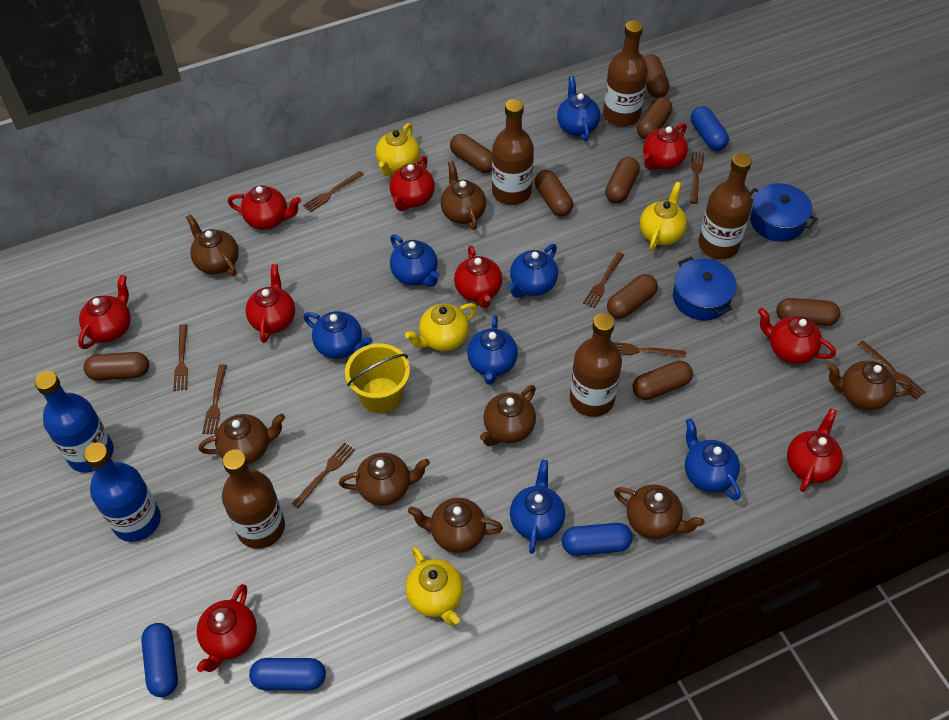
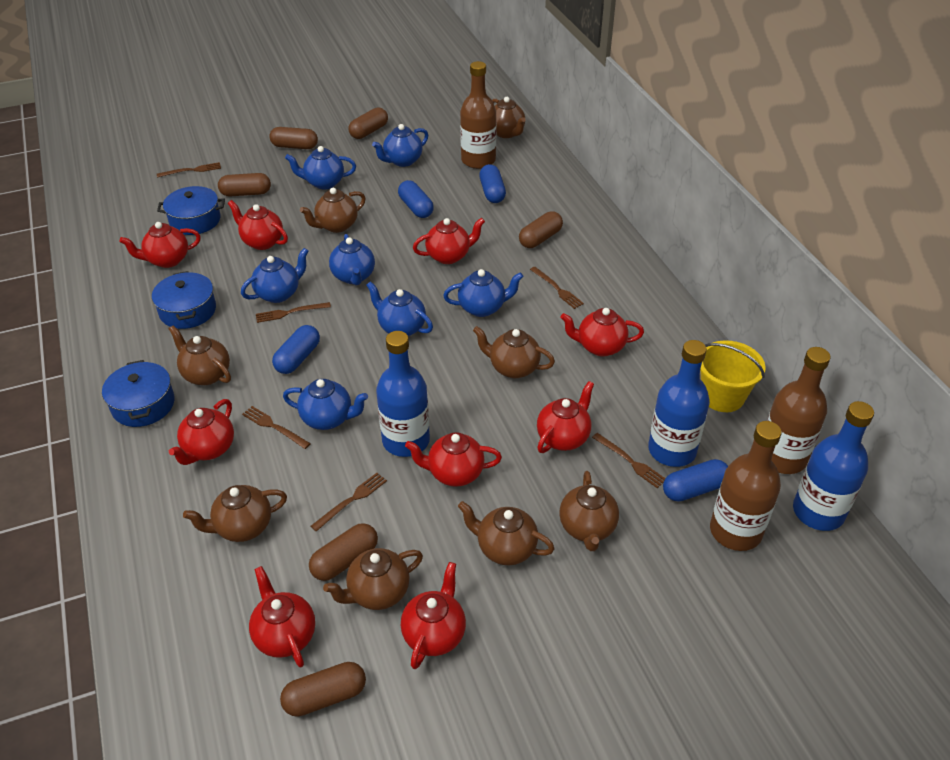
blue bottle: [35,371,114,473] [84,443,161,542] = 2 -> [376,331,430,457] [648,340,710,467] [793,401,874,531] = 3
blue pot: [673,257,737,321] [750,183,817,242] = 2 -> [102,360,175,427] [152,271,216,329] [157,186,225,235] = 3
brown bottle: [222,450,285,549] [492,99,534,205] [570,313,622,417] [603,20,648,127] [698,153,752,259] = 5 -> [460,61,497,169] [710,421,782,551] [767,347,831,474] = 3
brown capsule: [83,352,149,381] [450,134,492,173] [535,170,573,217] [605,157,640,203] [607,274,658,319] [633,360,693,400] [637,97,672,139] [644,55,669,98] [776,298,840,326] = 9 -> [218,173,271,196] [269,127,318,149] [280,662,366,717] [309,523,378,581] [349,107,388,139] [519,211,563,248] = 6
brown fork: [173,324,188,391] [202,364,227,434] [292,442,355,508] [303,171,364,212] [583,252,624,308] [613,342,685,358] [690,152,704,204] [858,340,925,399] = 8 -> [157,162,221,178] [242,406,311,449] [256,302,331,323] [311,473,387,531] [530,267,584,309] [592,433,665,488] = 6
yellow teapot: [376,123,420,176] [405,303,477,351] [405,547,463,625] [640,182,687,251] = 4 -> none = 0

